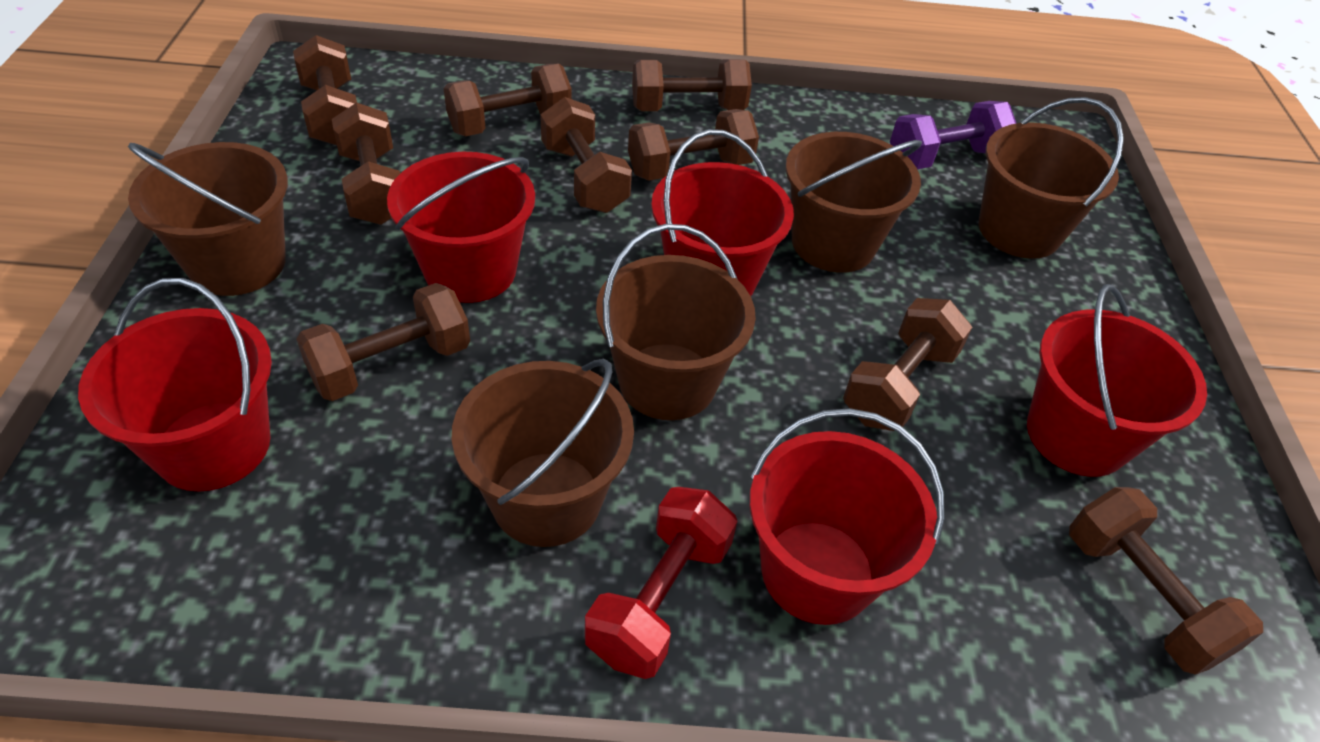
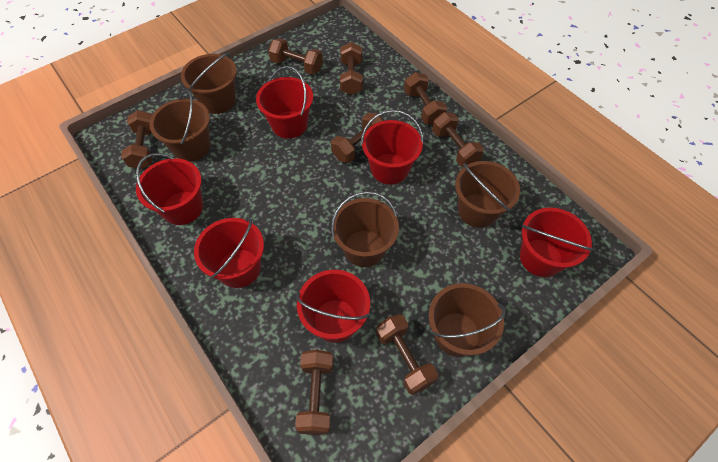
brown dumbbell: [293,35,357,145] [296,283,470,401] [332,102,400,225] [444,64,572,136] [540,97,632,213] [628,109,759,181] [632,59,752,111] [843,298,972,431] [1069,487,1263,675] = 9 -> [121,110,153,169] [268,38,323,74] [295,350,333,435] [331,112,384,163] [340,42,362,95] [376,314,438,395] [404,72,447,125] [432,112,484,167] = 8
purple dumbbell: [890,101,1017,169] = 1 -> none = 0
red bucket: [78,278,272,492] [387,152,535,303] [651,129,794,296] [750,408,945,625] [1027,284,1207,477] = 5 -> [136,153,203,225] [194,218,264,288] [256,66,313,139] [296,270,370,343] [361,110,424,184] [520,207,593,277] = 6
red dumbbell: [585,487,737,679] = 1 -> none = 0

